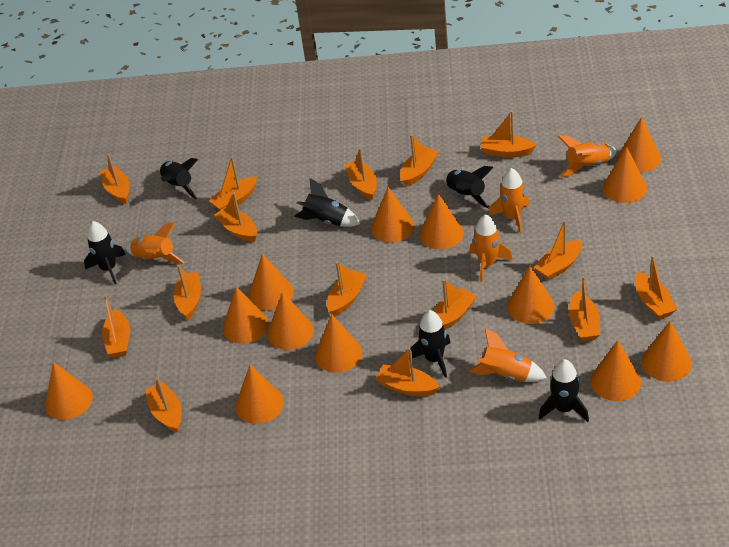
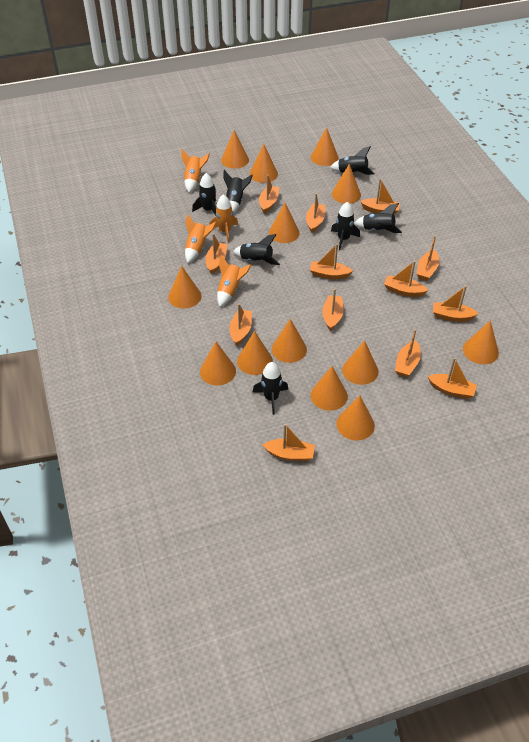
black rocket: [84,221,126,284] [160,158,198,199] [294,178,360,227] [411,310,451,378] [444,166,494,209] [539,359,589,422] = 6 -> [192,173,216,216] [223,170,253,214] [233,234,280,265] [253,362,288,415] [330,146,375,175] [331,202,360,250] [354,203,402,233] = 7
orange boat: [99,154,130,204] [102,295,130,358] [145,377,182,433] [174,265,201,320] [209,156,257,210] [214,192,257,242] [327,262,367,316] [345,148,377,200] [376,347,439,396] [400,134,439,187] [433,279,477,329] [480,111,536,158] [534,220,582,280] [569,276,600,341] [635,255,677,319] = 15 -> [205,233,227,274] [229,304,252,346] [259,175,279,214] [263,424,315,461] [306,193,325,233] [310,244,353,279] [322,289,344,331] [360,179,400,215] [384,261,428,297] [395,329,421,378] [417,236,439,281] [428,358,477,399] [433,286,479,322] = 13
orange rocket: [125,222,185,264] [468,328,547,382] [470,214,513,282] [489,168,530,234] [557,135,617,177] = 5 -> [181,149,210,193] [185,214,217,263] [209,194,238,243] [217,255,251,307] = 4

